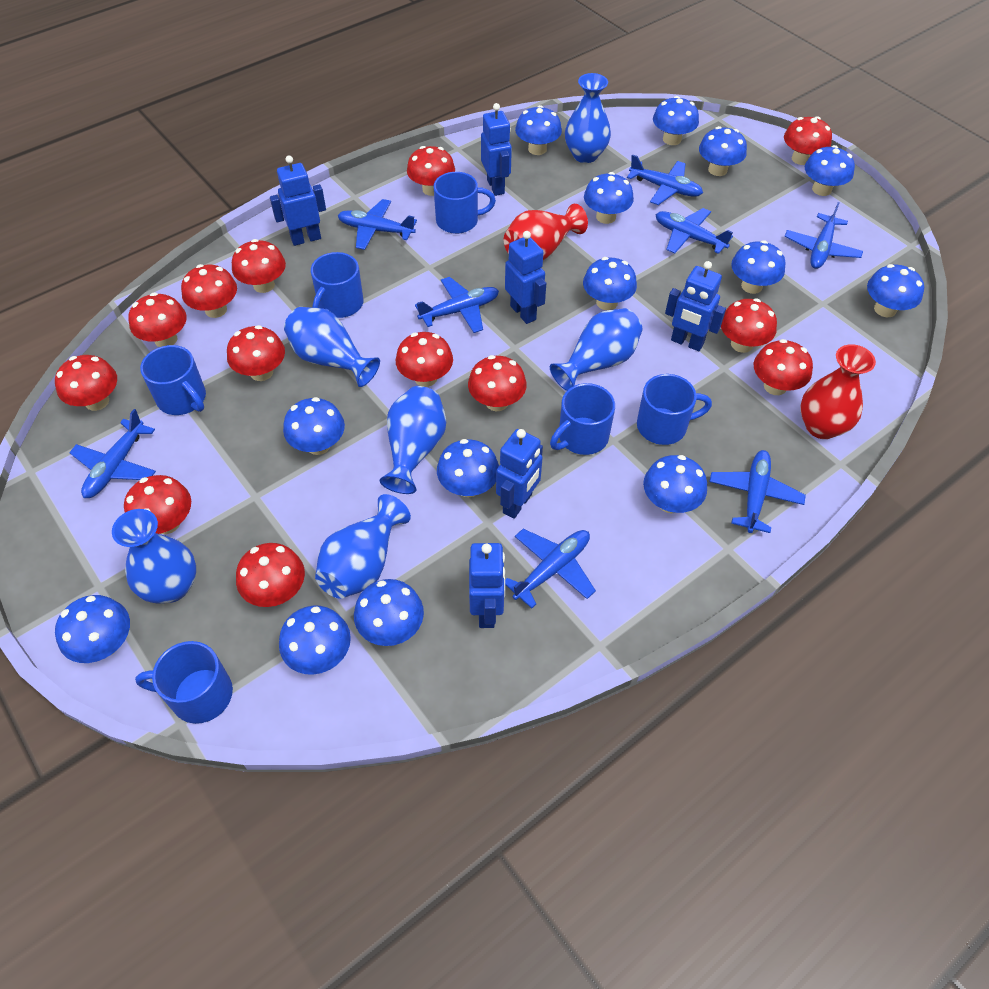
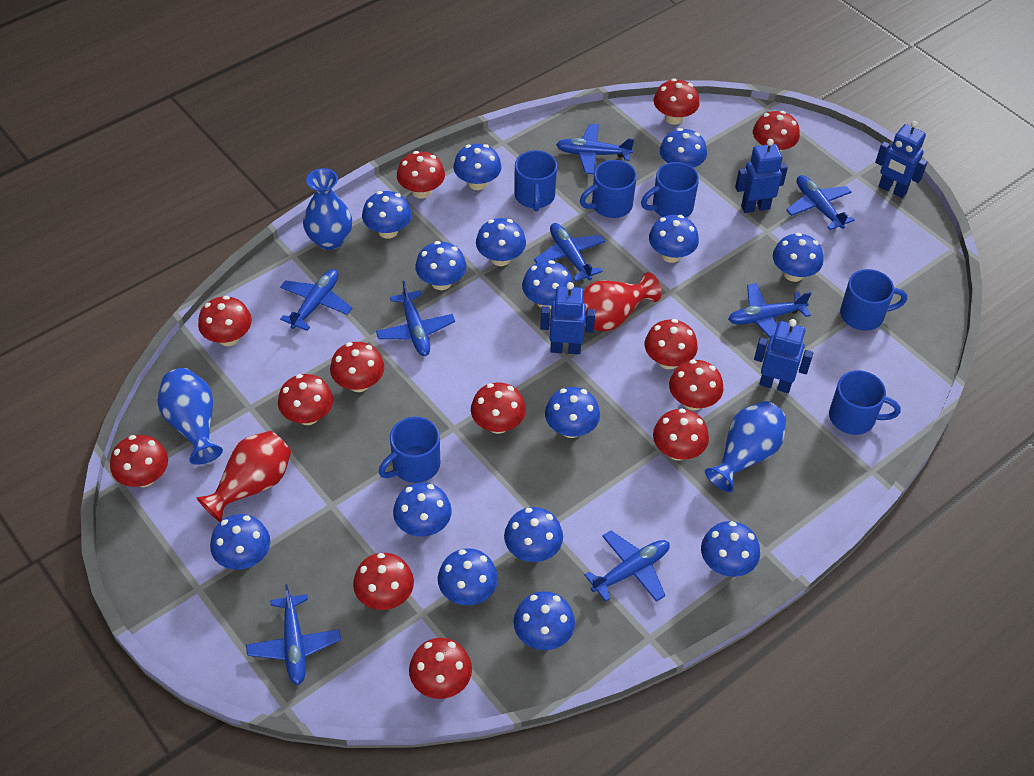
blue mushroom: [55,595,130,663] [279,606,351,675] [283,397,345,455] [354,579,424,646] [437,439,499,497] [515,105,562,155] [583,257,637,310] [584,172,634,224] [643,455,707,513] [653,96,699,145] [699,126,747,176] [731,240,785,294] [805,145,855,196] [867,264,924,317] = 14 -> [210,514,270,570] [362,191,412,239] [393,483,452,537] [415,241,466,290] [438,548,498,605] [453,144,502,190] [476,218,526,266] [504,507,563,562] [513,591,575,650] [522,260,573,309] [545,387,600,438] [649,215,699,263] [660,128,707,167] [701,521,760,577] [773,233,823,282] = 15
blue robot: [270,156,326,246] [469,543,505,628] [481,103,512,196] [496,429,543,519] [505,231,546,324] [665,261,726,351] = 6 -> [540,282,595,354] [735,139,788,213] [754,319,813,393] [875,121,927,198] = 4
blue vase: [112,509,196,604] [284,307,380,387] [315,494,411,599] [380,386,446,494] [550,308,643,391] [565,73,611,163] = 6 -> [157,368,223,465] [303,168,352,250] [705,401,786,492] = 3

